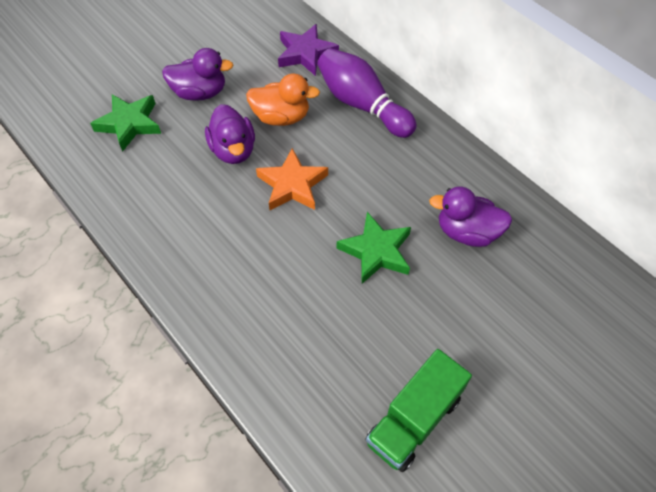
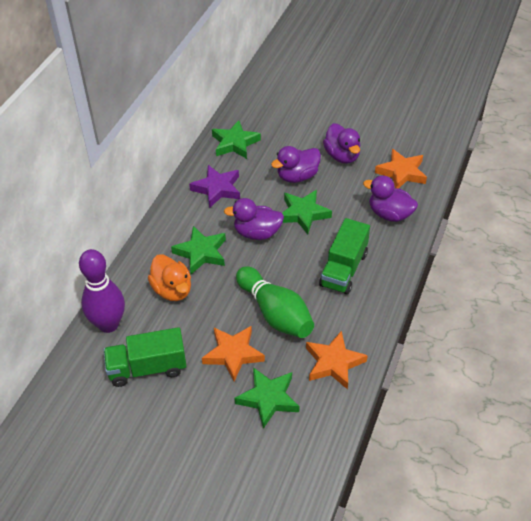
green bowling pin: none = 0 -> [236,266,314,338] = 1
green star: [90,94,161,152] [337,212,411,284] = 2 -> [171,226,226,274] [212,120,261,159] [235,367,300,429] [282,190,332,234] = 4
green truck: [365,349,472,472] = 1 -> [104,327,187,387] [319,218,370,295] = 2
orange star: [256,148,328,210] = 1 -> [202,326,265,381] [306,331,368,390] [375,149,427,189] = 3
purple duck: [162,48,233,101] [205,104,255,164] [429,186,512,247] = 3 -> [224,198,284,240] [271,146,321,183] [323,123,361,164] [363,176,418,222] = 4

